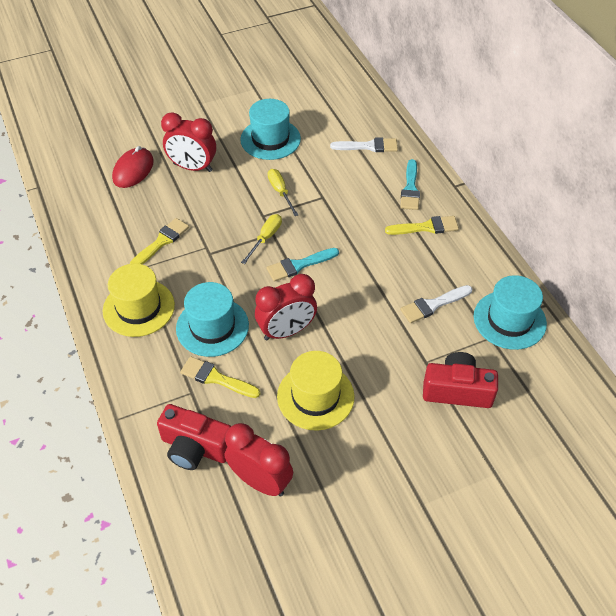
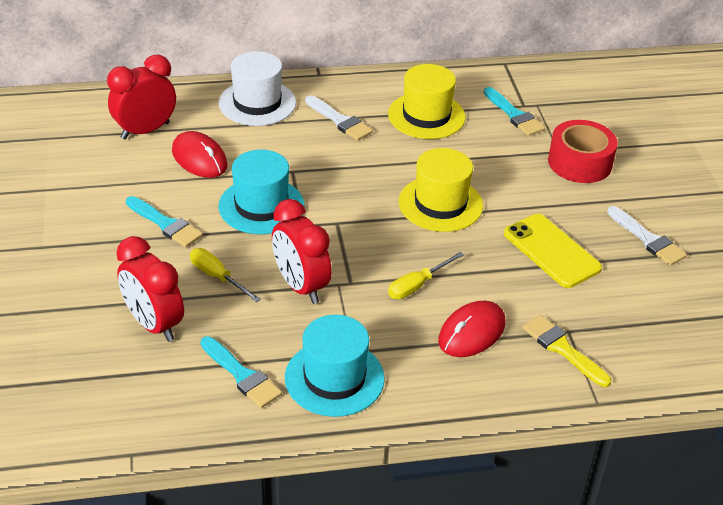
red camera: [157,404,231,470] [423,352,498,408] = 2 -> none = 0
red mouse: [112,146,154,188] = 1 -> [172,131,228,178] [438,301,505,357] = 2
red tape: none = 0 -> [548,120,618,183] = 1
turquoise brush: [266,248,339,282] [401,159,420,210] = 2 -> [126,196,203,248] [201,336,282,408] [484,87,545,136] = 3
turquoise hat: [176,282,249,357] [240,99,301,160] [474,275,547,350] = 3 -> [218,150,304,234] [285,315,385,417] = 2
white hat: none = 0 -> [219,51,296,126] = 1
yellow brush: [130,218,189,264] [180,357,260,398] [385,216,459,235] = 3 -> [522,315,611,387] = 1
yellow phone: none = 0 -> [504,214,602,288] = 1

